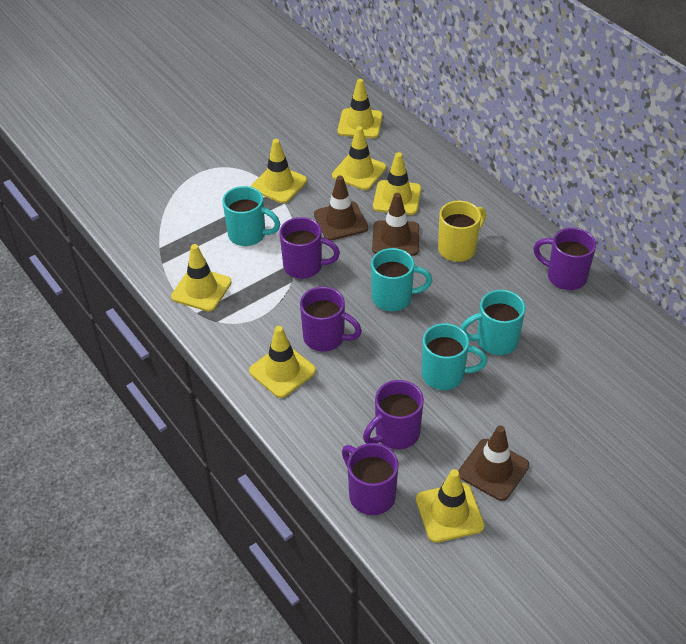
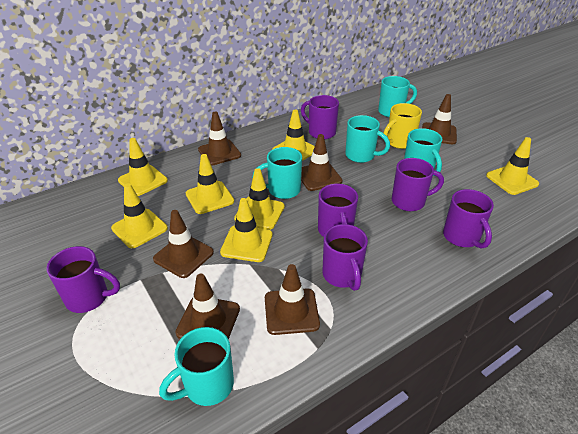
brown traffic cone: [314,176,368,241] [372,193,419,256] [458,425,529,501] = 3 -> [153,210,214,278] [176,274,240,339] [198,112,241,166] [265,264,320,335] [301,134,342,191] [422,94,457,144] = 6
purple mug: [279,217,340,279] [300,287,362,352] [342,443,399,515] [363,380,424,449] [533,228,596,290] = 5 -> [46,246,120,313] [301,95,339,139] [318,184,358,237] [323,224,368,291] [392,158,444,211] [443,189,494,249] = 6
turquoise mug: [222,186,280,246] [371,248,432,311] [422,323,487,390] [461,290,525,355] = 4 -> [159,327,234,406] [252,147,302,199] [345,115,390,163] [378,76,417,117] [404,128,442,176] = 5

